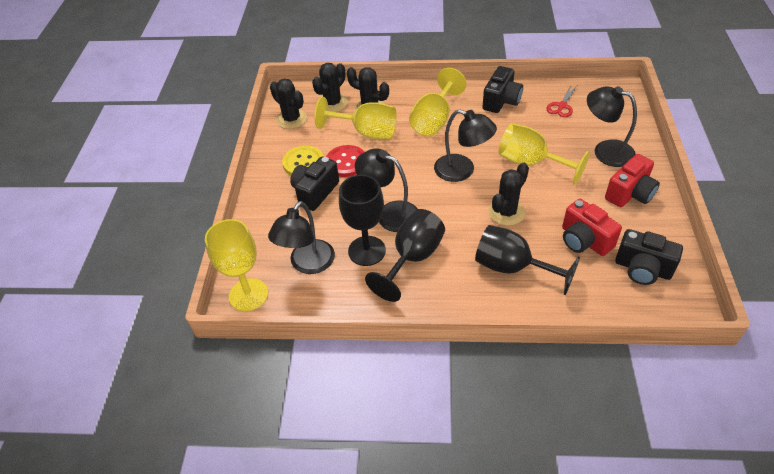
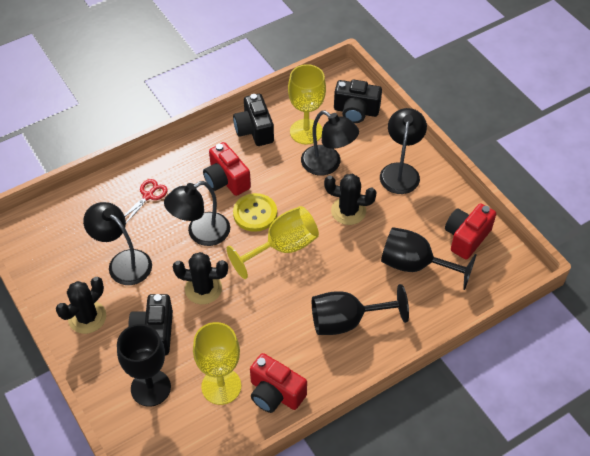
black cactus: [270,78,307,129] [312,63,348,112] [347,67,389,111] [489,163,529,226] = 4 -> [56,277,106,334] [173,252,228,304] [324,174,377,225] = 3
red button: [326,145,364,177] = 1 -> none = 0
red camera: [562,199,622,256] [605,154,660,207] = 2 -> [203,142,251,196] [250,353,307,413] [445,203,496,260] = 3
yellow goblet: [205,219,268,312] [314,97,397,139] [409,68,467,136] [499,123,590,185] = 4 -> [193,322,241,405] [226,206,319,279] [288,64,326,145] = 3

